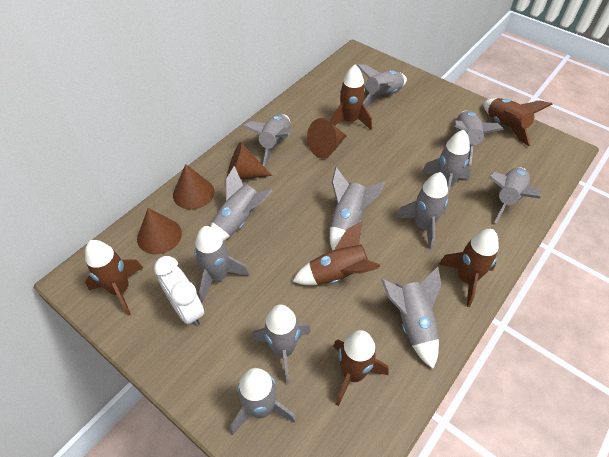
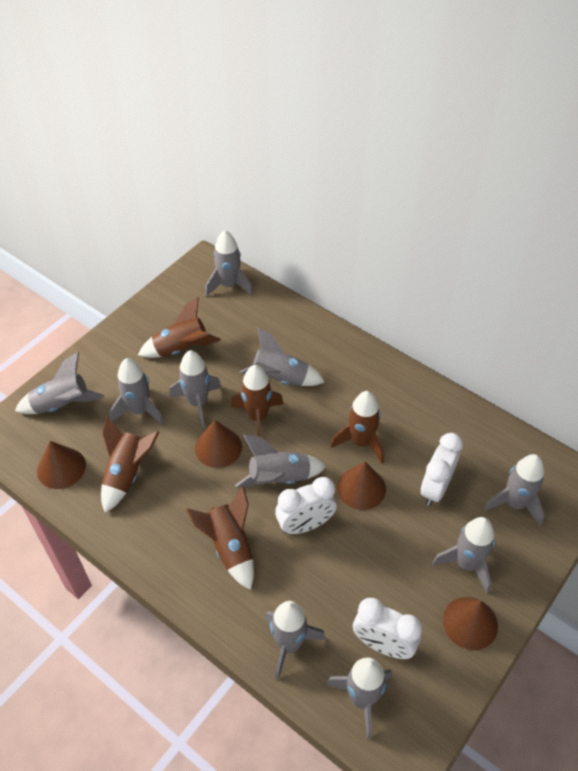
brown rocket: [85,240,143,316] [292,221,380,285] [330,64,372,130] [333,330,389,406] [439,229,499,307] [483,98,553,146] = 6 -> [101,417,159,513] [138,297,221,358] [186,486,254,590] [230,365,284,437] [330,391,384,463] = 5
grey rocket: [194,226,250,302] [210,166,272,240] [230,368,296,435] [242,114,291,167] [252,305,311,384] [330,167,385,251] [357,64,407,107] [381,267,441,369] [395,172,448,250] [421,130,471,198] [454,111,504,164] [488,167,540,223] = 12 -> [15,352,104,414] [110,358,164,425] [170,350,222,428] [205,230,253,297] [235,435,327,488] [240,327,324,386] [265,601,326,680] [326,658,392,739] [432,517,495,593] [484,454,545,526] = 10
white clock: [154,256,204,326] = 1 -> [275,477,337,534] [353,598,422,659] [421,433,463,506] = 3

